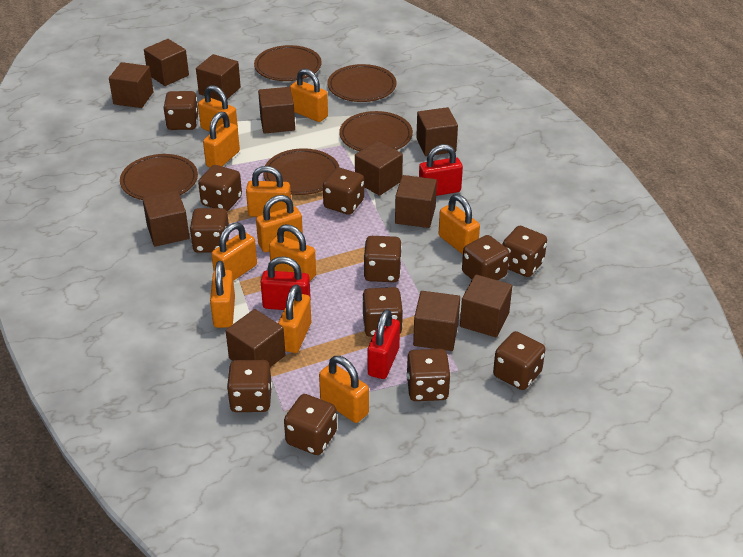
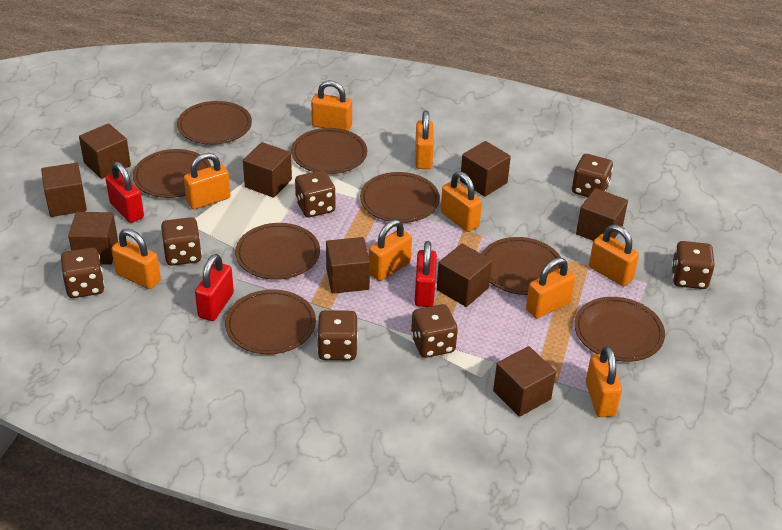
brown cube: [109,62,153,108] [142,191,190,246] [144,39,189,86] [196,54,241,101] [226,309,286,367] [258,87,295,133] [355,141,403,196] [395,175,437,228] [413,291,460,351] [416,107,458,156] [460,274,512,337] = 11 -> [41,163,87,217] [68,212,118,265] [79,123,131,179] [243,142,292,198] [326,237,370,294] [437,244,492,307] [460,141,511,197] [493,346,556,417] [576,188,628,241] = 9
brown dice: [163,91,198,130] [190,208,229,253] [198,165,242,211] [227,360,272,412] [284,394,337,455] [323,168,364,215] [362,287,403,337] [363,236,402,282] [406,349,451,401] [462,235,510,280] [493,331,545,390] [503,226,547,277] = 12 -> [61,248,104,298] [161,217,202,266] [295,170,335,217] [317,310,358,360] [411,304,458,358] [572,154,613,197] [672,241,715,289] = 7
brown plate: [120,154,198,200] [254,45,322,81] [263,148,340,195] [328,64,397,102] [339,111,413,151] = 5 -> [133,149,212,198] [177,101,252,145] [225,289,316,355] [235,223,320,280] [291,128,367,174] [360,172,440,223] [482,237,561,295] [574,297,665,362] = 8
orange padlock: [198,85,238,132] [203,112,240,167] [210,261,235,328] [211,222,257,281] [246,166,291,217] [256,195,303,252] [269,224,316,281] [278,284,311,353] [290,69,328,122] [319,356,369,423] [439,194,480,254] = 11 -> [111,229,161,289] [184,153,231,209] [311,81,352,131] [369,219,412,281] [415,110,434,169] [441,171,482,232] [526,258,575,318] [586,346,622,417] [589,225,639,286] = 9

